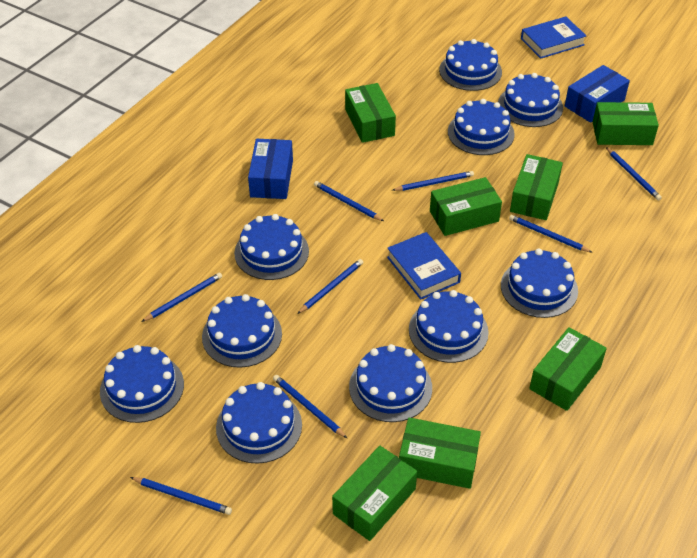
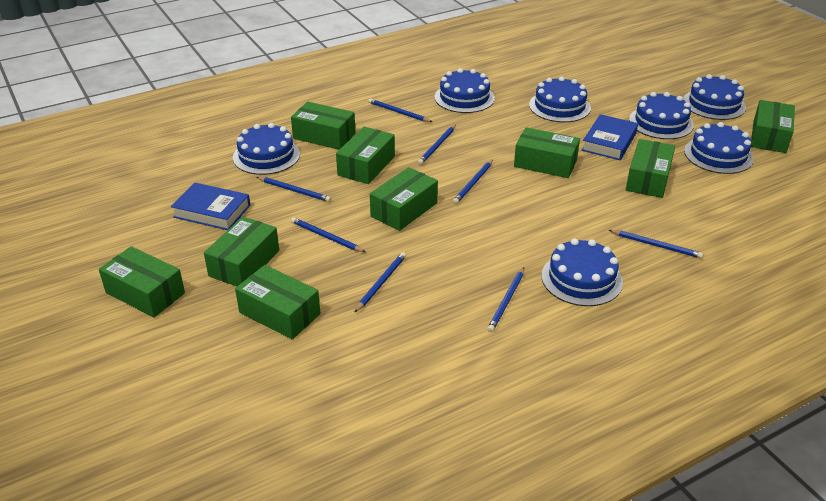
blue box: [248,139,293,199] [565,65,630,123] = 2 -> none = 0
blue cake: [100,345,184,423] [202,294,282,368] [216,382,302,464] [234,214,309,280] [349,344,432,422] [409,290,489,363] [439,39,502,91] [448,99,515,155] [498,73,563,127] [501,249,578,318] = 10 -> [233,123,300,175] [434,68,495,113] [529,76,591,122] [542,238,623,306] [629,92,694,139] [683,74,746,120] [684,122,754,174] = 7
green box: [332,446,417,541] [345,83,396,143] [399,418,481,489] [430,177,502,236] [510,154,563,220] [529,327,607,411] [593,102,659,145] = 7 -> [99,246,185,317] [204,217,279,286] [235,265,320,339] [291,102,356,150] [336,127,395,184] [370,167,438,231] [514,127,580,178] [626,139,675,198] [751,100,795,153] = 9

